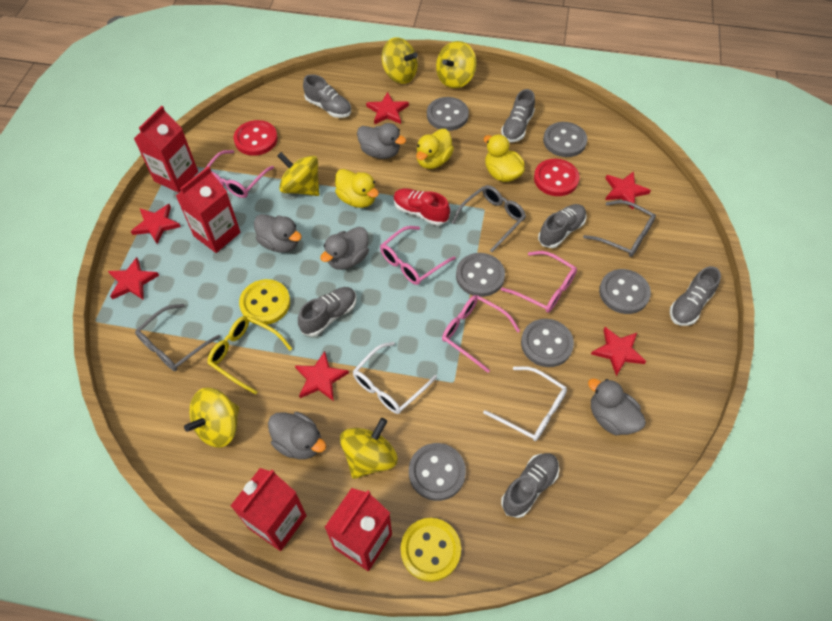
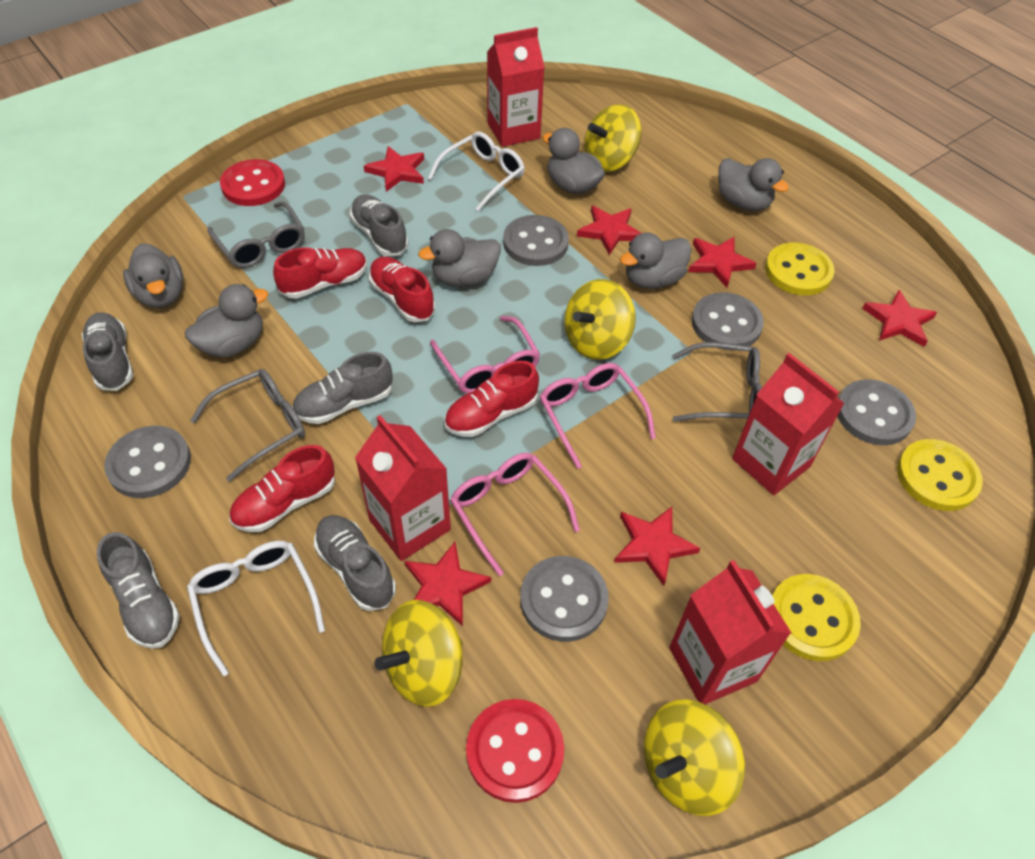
grey button: [409,443,466,501] [427,97,469,131] [456,253,505,297] [521,319,574,367] [543,122,587,157] [599,269,651,314] = 6 -> [104,426,191,498] [503,215,569,266] [520,556,609,642] [692,292,764,350] [837,379,916,445] = 5
grey duck: [254,214,302,253] [268,412,326,459] [320,227,369,270] [357,123,406,159] [588,378,646,435] = 5 -> [123,243,183,308] [185,284,269,358] [418,229,501,287] [542,128,605,194] [620,233,692,289] [718,158,789,211] = 6
grey shoe: [298,287,357,336] [303,74,351,118] [501,89,535,142] [501,453,559,518] [538,204,587,248] [670,266,721,326] = 6 -> [82,312,133,391] [97,532,180,649] [293,352,393,424] [314,515,396,611] [350,194,409,256] = 5
pink glasses: [205,150,274,198] [380,226,456,285] [442,295,520,373] [501,251,577,313] = 4 -> [430,316,540,394] [450,453,580,576] [540,363,656,469] = 3
red shoe: [393,188,450,226] = 1 -> [229,445,335,532] [273,247,367,299] [369,257,435,322] [444,361,539,437] = 4
yellow button: [239,279,290,325] [400,518,461,582] = 2 -> [765,242,835,295] [772,574,861,661] [897,439,983,511] = 3
yellow duck: [335,169,379,208] [416,129,454,169] [484,134,525,182] = 3 -> none = 0
yellow glasses: [207,316,292,395] = 1 -> none = 0
yellow spinning top: [184,388,239,448] [277,152,319,196] [340,418,398,479] [382,37,418,84] [436,41,477,88] = 5 -> [375,600,463,707] [564,279,636,360] [584,104,641,172] [644,699,745,816] = 4

